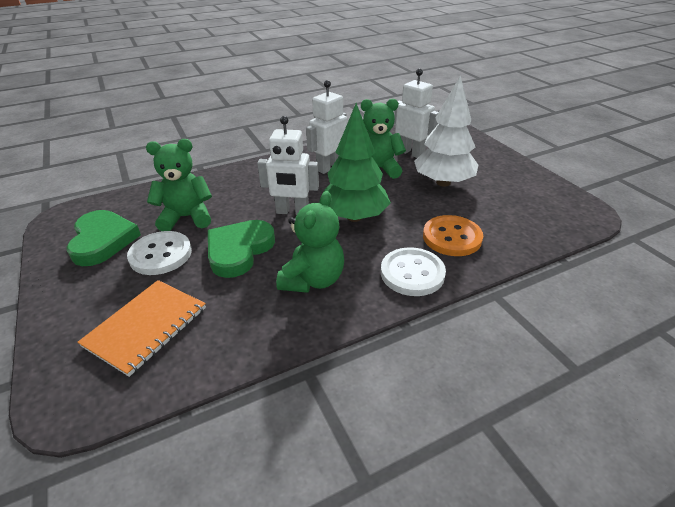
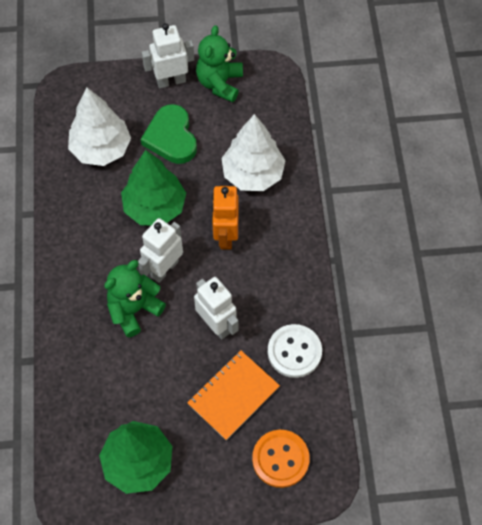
green heart: [67,210,141,266] [208,220,275,278] = 2 -> [140,104,197,164] = 1
green teddy bear: [146,139,212,231] [276,191,344,293] [361,99,406,179] = 3 -> [104,260,166,338] [196,25,243,102] = 2
green tree: [319,103,391,222] = 1 -> [99,421,173,494] [121,150,186,225] = 2
orange robot: none = 0 -> [212,186,239,249] = 1
white button: [127,231,192,275] [381,247,446,296] = 2 -> [268,324,322,378] = 1
white tree: [414,75,478,187] = 1 -> [68,87,131,166] [222,114,286,191] = 2

